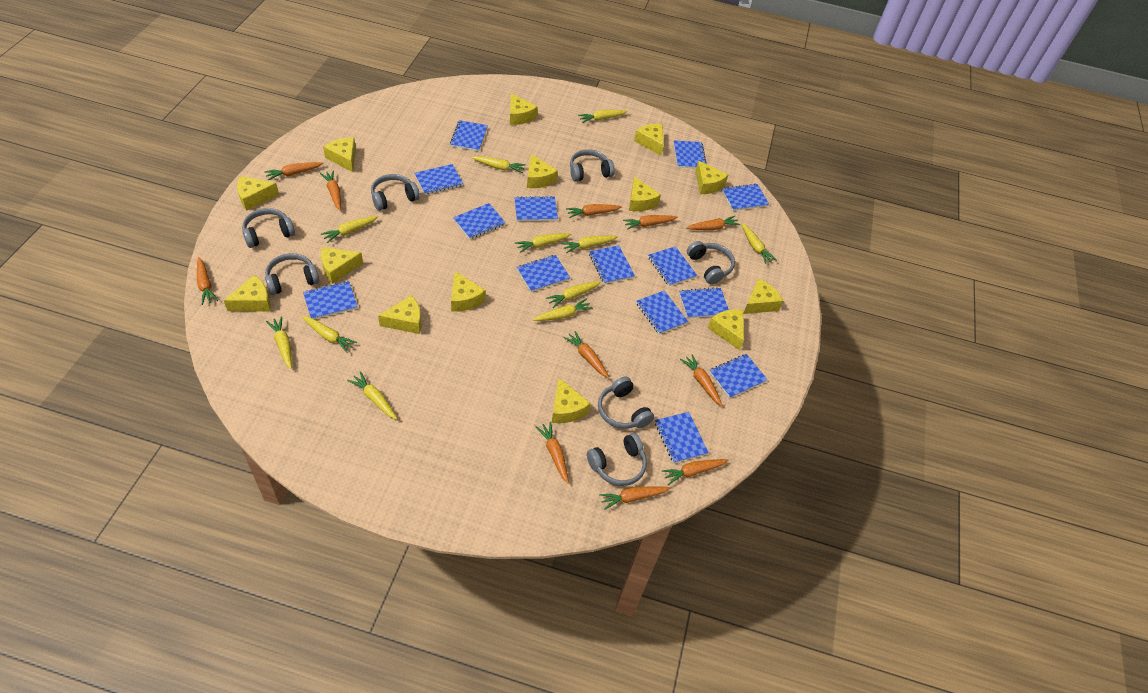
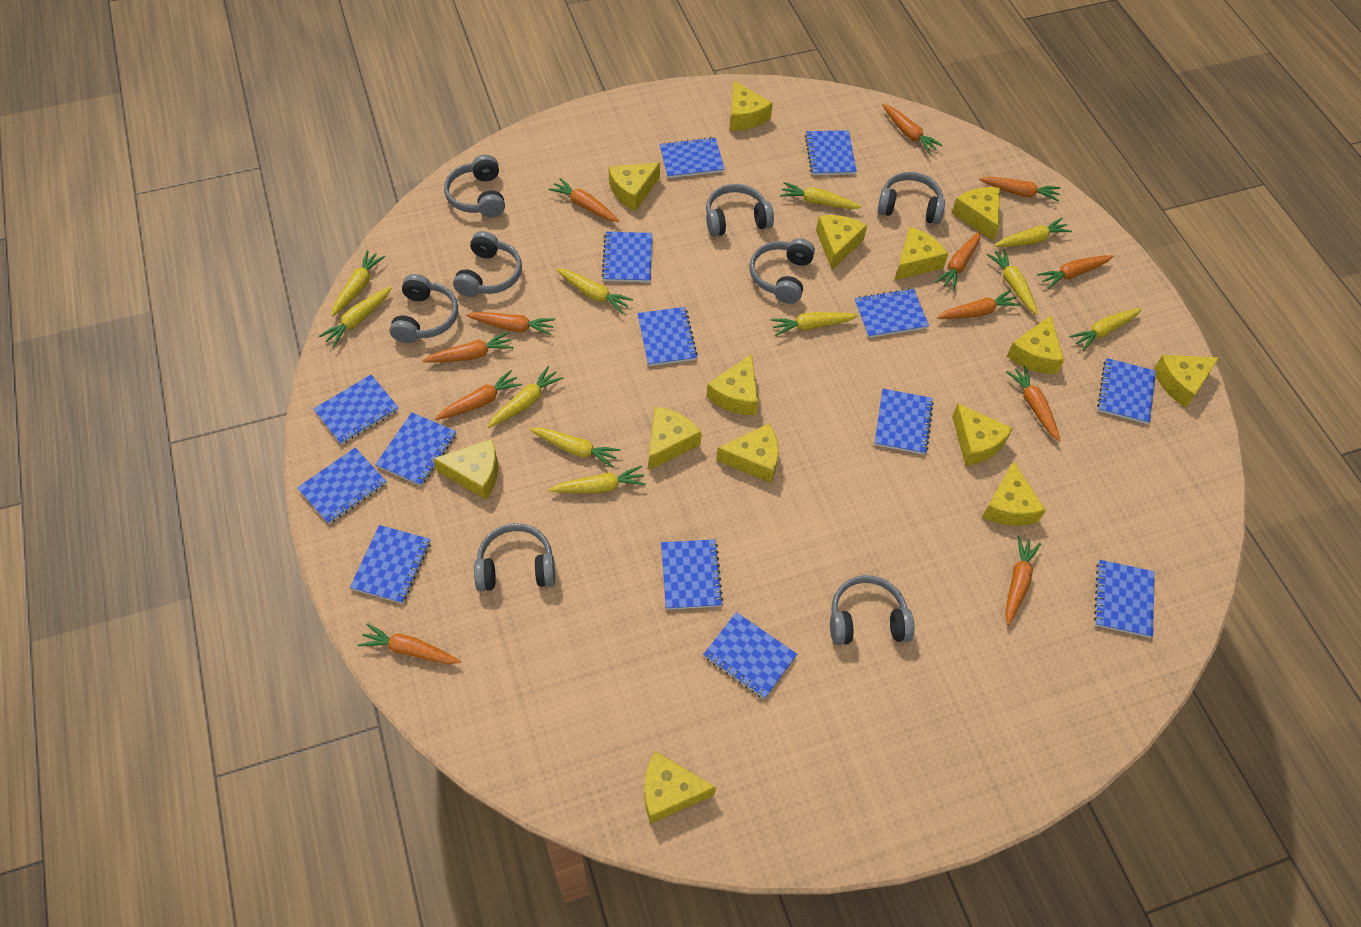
grey headphones: [242,208,295,248] [265,253,319,295] [371,174,420,211] [570,149,615,182] [587,433,647,486] [598,376,654,429] [687,241,735,285] = 7 -> [389,274,458,343] [444,155,505,217] [453,231,522,297] [474,523,555,591] [706,184,774,237] [749,238,815,304] [830,575,914,645] [877,172,945,225] = 8
orange carrot: [197,257,218,305] [264,162,323,181] [320,170,341,210] [535,422,569,484] [563,331,609,378] [566,204,622,218] [599,486,670,510] [623,215,678,230] [662,459,728,485] [680,354,723,406] [686,216,740,230] = 11 -> [358,623,461,664] [422,332,514,363] [435,370,522,420] [466,312,555,336] [548,178,619,222] [882,104,943,154] [935,231,981,290] [937,290,1020,319] [979,177,1060,202] [1005,536,1041,625] [1006,366,1061,441] [1037,255,1113,289] = 12

